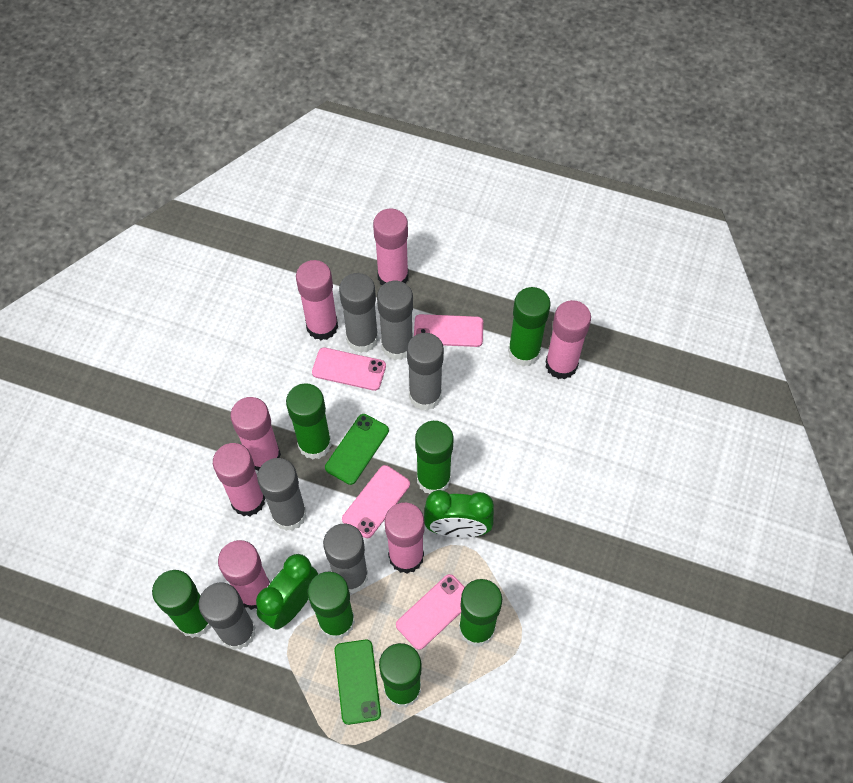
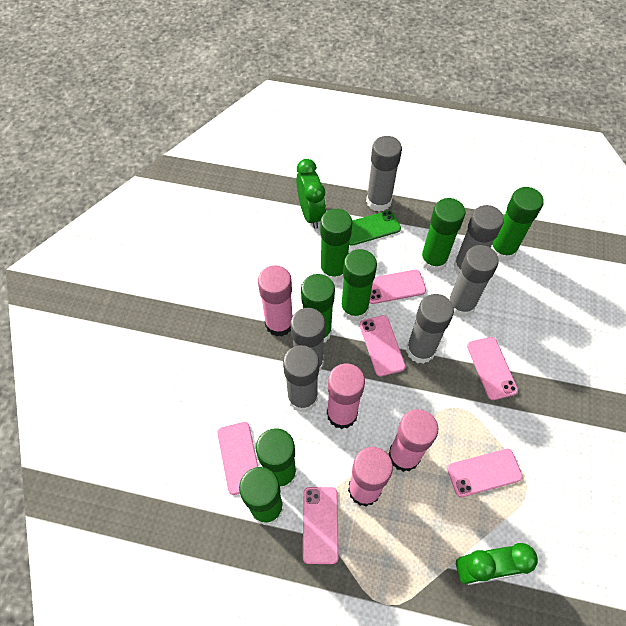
green phone: [325,414,389,485] [334,639,381,725] = 2 -> [349,210,401,246] = 1
pink glue stick: [213,443,265,516] [218,540,270,610] [230,397,281,471] [296,260,338,340] [373,209,409,285] [385,502,424,574] [546,300,591,379] = 7 -> [258,265,293,337] [327,363,365,429] [348,447,393,507] [388,409,438,472] = 4
pink phone: [312,348,386,391] [342,465,410,538] [396,574,465,650] [414,314,483,347] = 4 -> [217,422,258,495] [303,487,339,564] [360,315,406,376] [369,270,426,304] [447,449,523,497] [467,337,518,400] = 6

